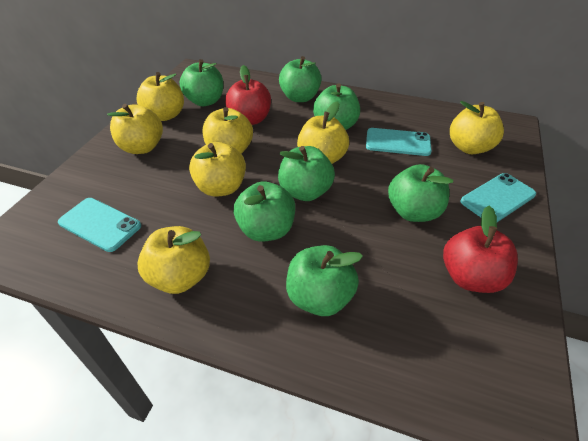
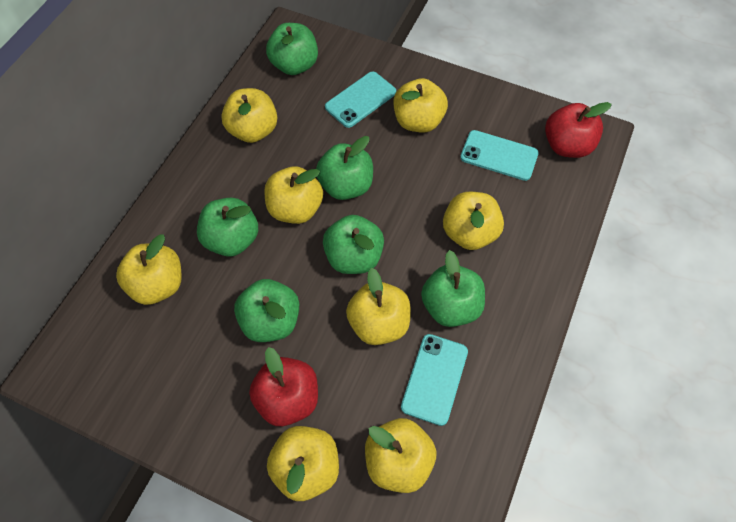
green apple: [180,59,223,106] [234,181,295,242] [278,146,335,201] [279,56,322,102] [286,245,363,316] [313,83,360,130] [388,164,453,222] = 7 -> [197,198,258,257] [234,279,299,342] [266,23,318,75] [316,136,373,200] [323,215,384,274] [421,250,485,327] = 6
yellow apple: [107,104,163,154] [136,72,184,121] [137,226,210,294] [189,142,246,197] [203,107,253,154] [297,101,349,164] [450,101,504,154] = 7 -> [116,234,182,305] [221,88,277,143] [265,166,323,224] [267,426,339,501] [346,268,411,345] [365,418,436,493] [394,78,448,133] [443,192,504,250] = 8

